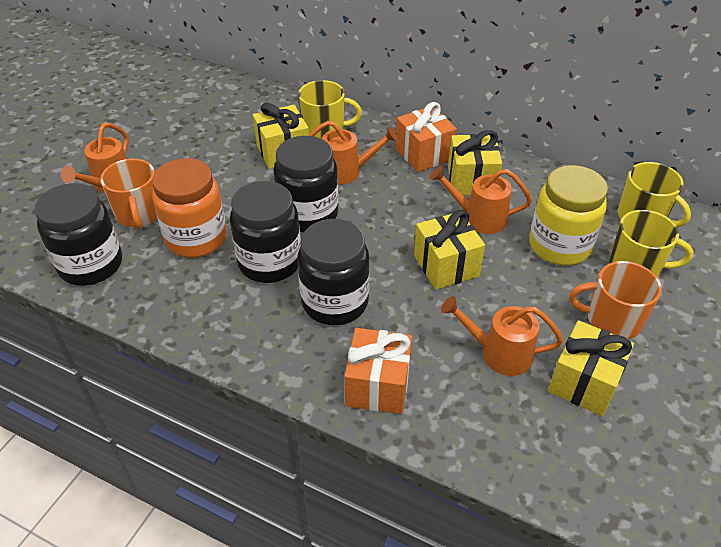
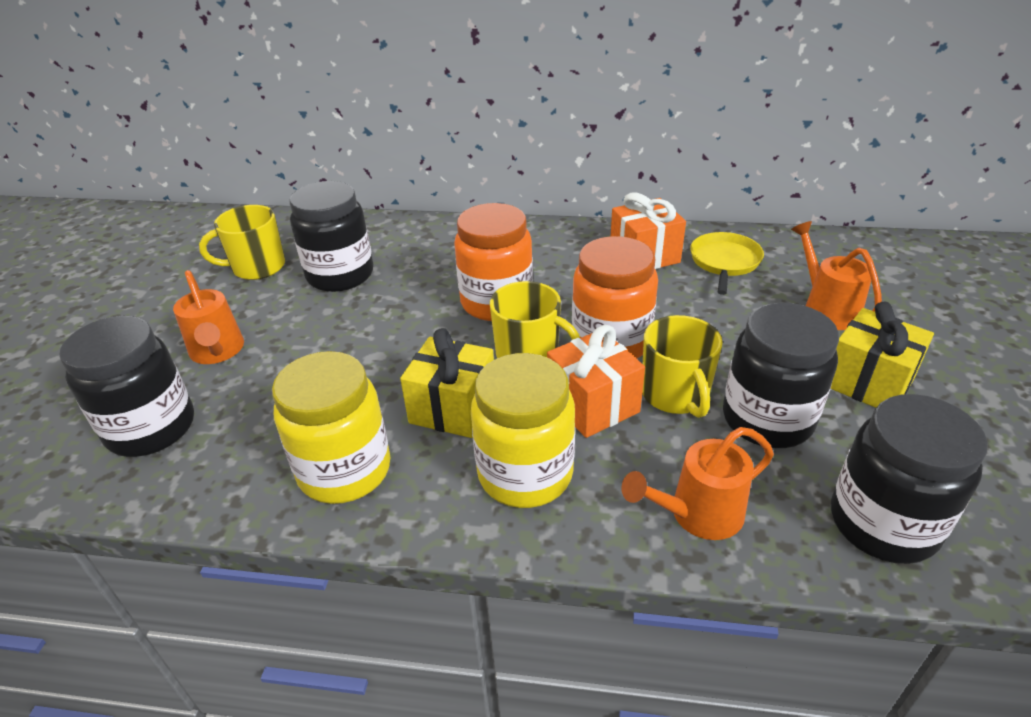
orange jar: [152,158,227,258] = 1 -> [454,203,533,321] [572,236,658,359] = 2
orange mug: [100,159,157,229] [569,261,662,339] = 2 -> none = 0
orange watering can: [61,123,129,193] [309,121,398,185] [429,166,532,234] [441,296,563,376] = 4 -> [173,270,244,364] [622,427,774,540] [791,221,882,330] = 3
yellow gift: [253,102,309,169] [414,210,485,290] [448,130,502,195] [548,320,634,416] = 4 -> [400,328,494,438] [831,302,934,408] = 2
yellow jar: [529,165,608,266] = 1 -> [272,351,390,504] [471,353,575,508] = 2
yellow pan: none = 0 -> [690,232,764,295] = 1

